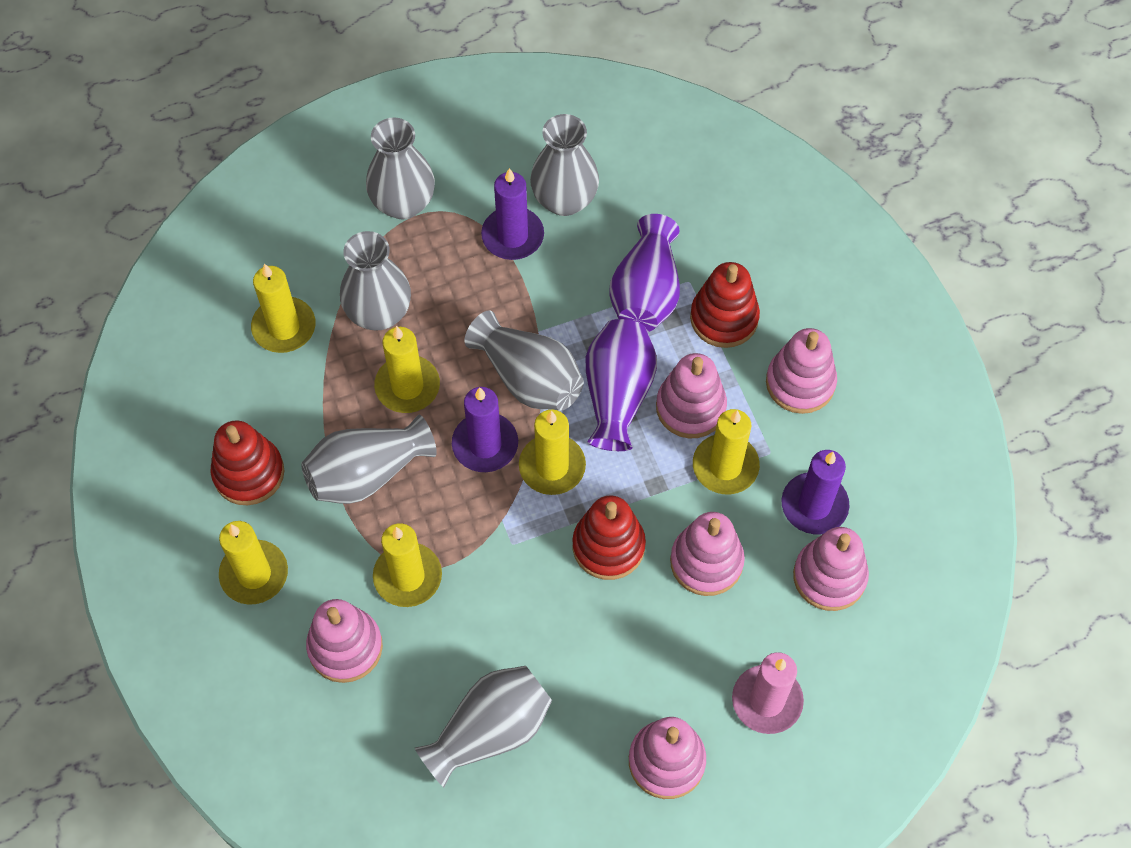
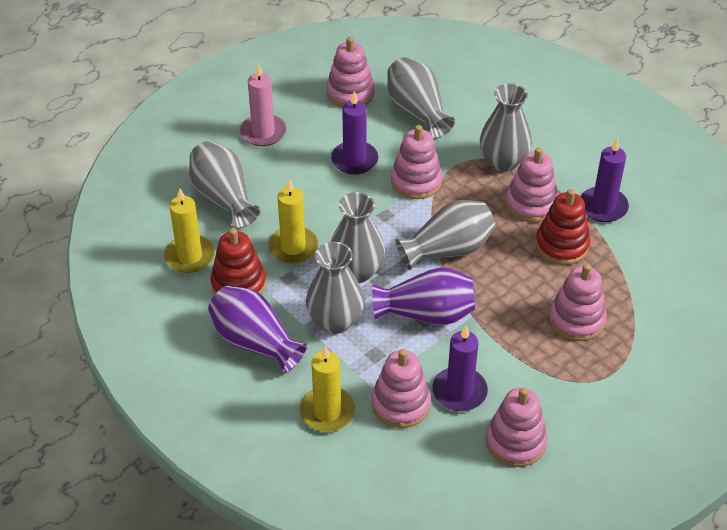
red stacking toy: [211,420,284,505] [572,496,646,580] [690,262,760,348] = 3 -> [211,228,266,295] [536,189,590,265] = 2
yellow candle: [219,521,288,604] [251,264,315,353] [373,523,442,607] [374,326,440,413] [519,410,586,495] [693,409,760,494] = 6 -> [164,188,215,273] [268,179,318,264] [299,346,355,432] = 3

